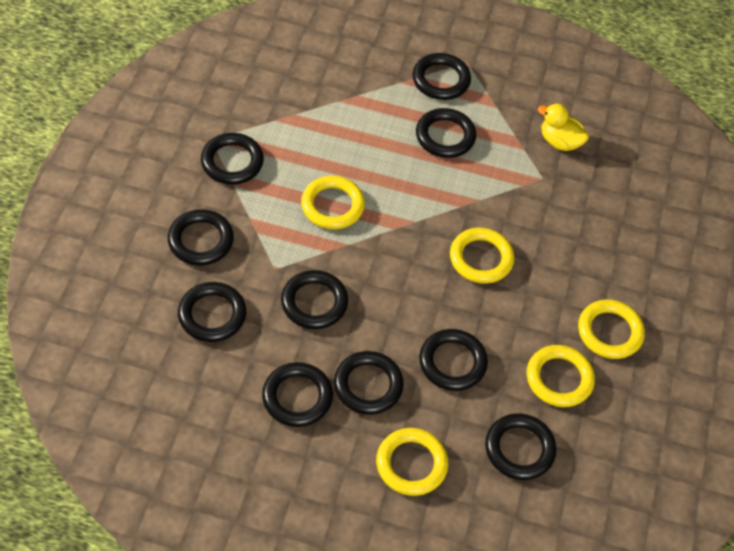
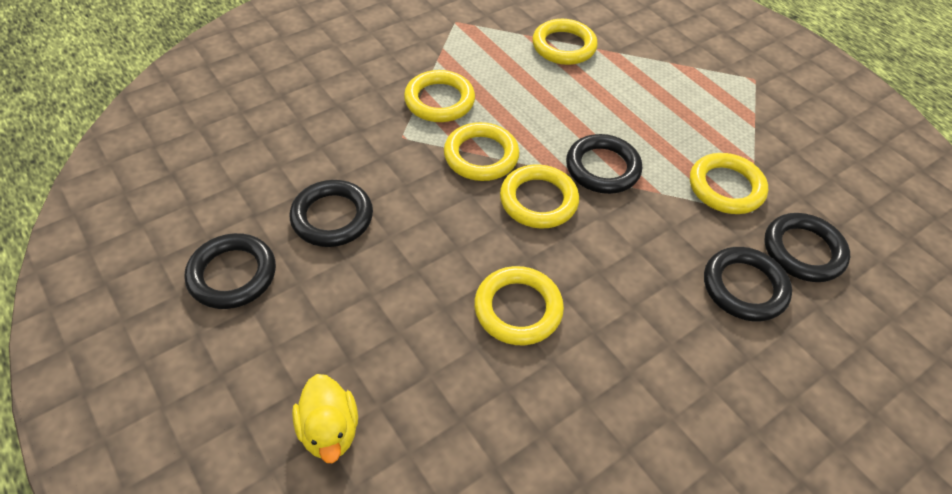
black ring: [168,209,234,266] [178,282,246,342] [201,133,264,185] [262,362,333,427] [281,270,348,329] [334,351,404,415] [413,53,471,100] [416,108,476,158] [419,329,488,391] [485,413,556,480] = 10 -> [184,233,276,309] [290,180,373,247] [566,134,642,194] [704,247,792,321] [764,213,850,282] = 5
yellow ring: [301,176,365,229] [376,428,448,496] [450,228,514,284] [527,345,595,407] [578,299,645,359] = 5 -> [404,70,475,122] [444,122,519,181] [474,266,564,345] [500,164,579,229] [532,19,598,65] [690,153,768,214] = 6

